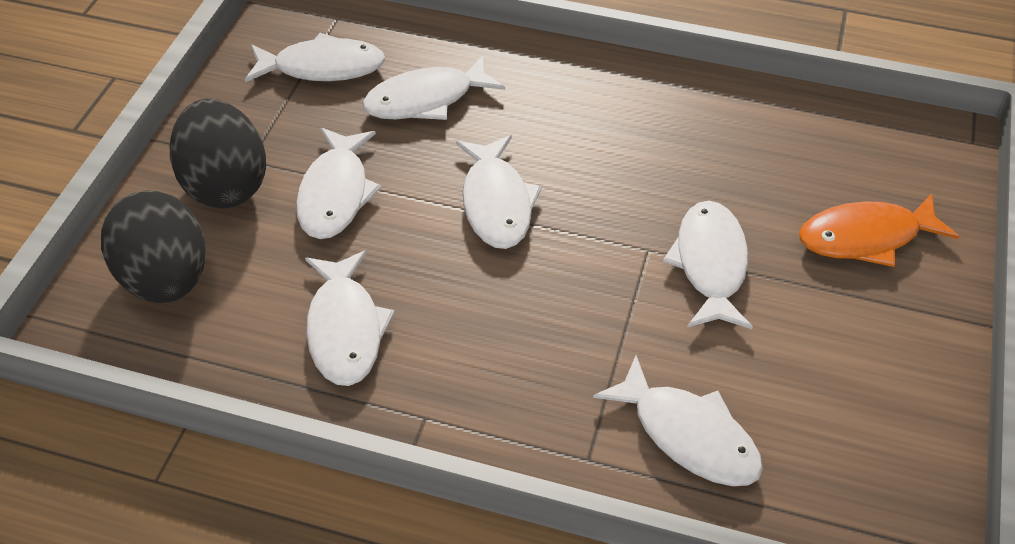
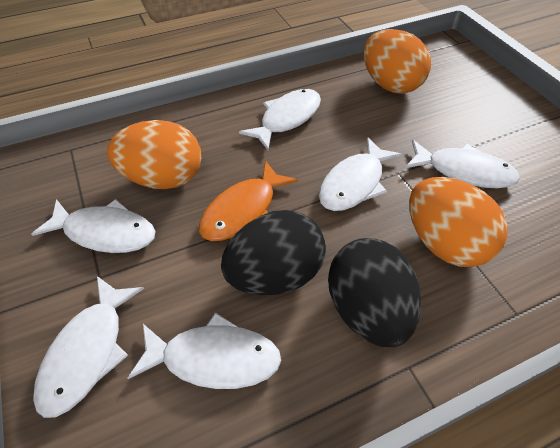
orange egg: none = 0 -> [107,120,201,189] [364,29,431,94] [409,177,508,267] = 3
white fish: [245,33,385,82] [296,127,382,239] [305,250,395,386] [363,55,505,120] [456,135,542,249] [593,355,763,486] [663,201,753,329] = 7 -> [31,199,155,253] [33,276,144,418] [127,312,281,389] [239,89,321,150] [319,137,402,211] [405,140,520,188] = 6

